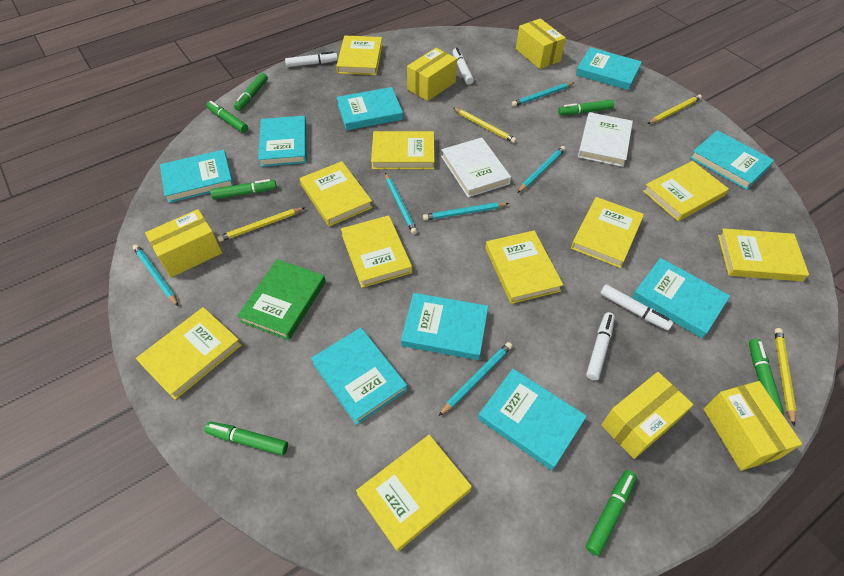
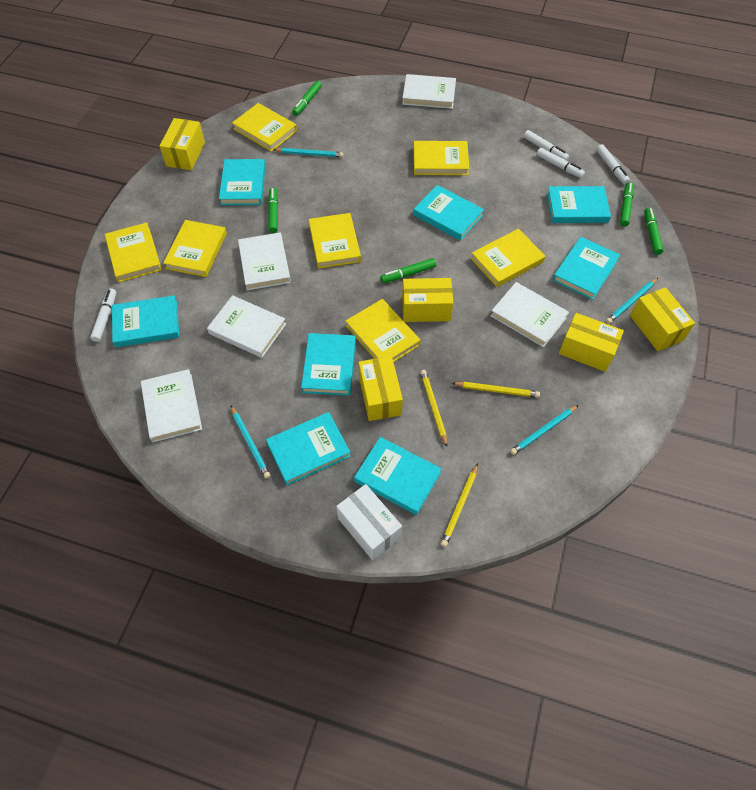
green book: [237,259,326,340] = 1 -> none = 0
green marker: [204,422,288,455] [207,101,248,133] [210,179,277,199] [234,73,268,111] [558,100,614,115] [586,470,637,556] [749,339,784,413] = 7 -> [268,188,278,233] [292,81,322,116] [380,258,436,283] [620,182,633,227] [644,208,664,255] = 5
turquoise book: [160,149,234,203] [258,116,307,167] [311,327,407,425] [337,87,403,130] [401,293,488,360] [478,369,587,471] [576,47,642,90] [632,258,730,339] [690,130,774,190] = 9 -> [112,295,179,347] [219,159,266,205] [266,412,351,485] [301,333,356,396] [354,437,442,515] [413,185,484,241] [547,186,611,223] [553,237,620,300] = 8
turquoise pencil: [133,244,178,306] [385,173,417,234] [423,202,509,220] [439,342,513,416] [512,82,574,107] [517,146,566,193] = 6 -> [231,406,271,479] [273,148,344,157] [510,405,579,455] [606,278,658,324] = 4
white book: [441,138,511,197] [578,112,633,167] = 2 -> [141,369,202,442] [207,295,286,358] [238,233,291,290] [402,74,456,109] [490,282,569,347] = 5
white box: none = 0 -> [336,484,402,560] = 1
yellow book: [136,307,241,400] [300,161,373,227] [336,36,383,75] [341,215,412,288] [356,435,472,552] [371,131,435,169] [485,230,563,304] [571,197,644,268] [643,161,729,221] [718,228,809,281] = 10 -> [105,222,162,282] [163,220,227,277] [232,103,297,152] [309,213,361,269] [346,299,421,362] [413,141,469,175] [471,229,545,287] = 7
yellow pencil: [217,207,305,242] [453,108,517,143] [647,94,702,124] [774,328,796,426] = 4 -> [420,370,447,447] [441,464,478,547] [452,382,540,398] = 3

